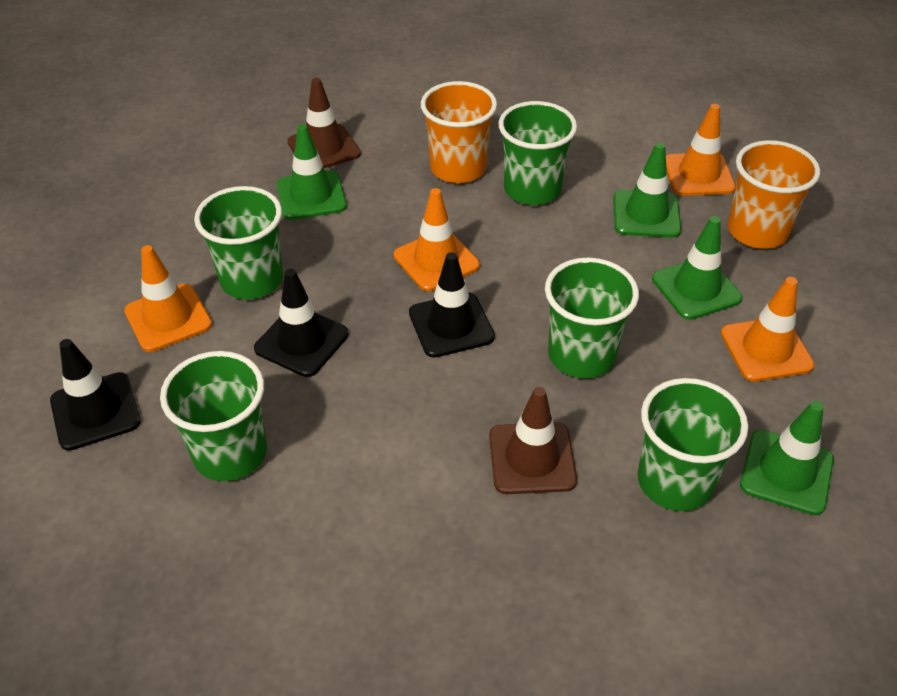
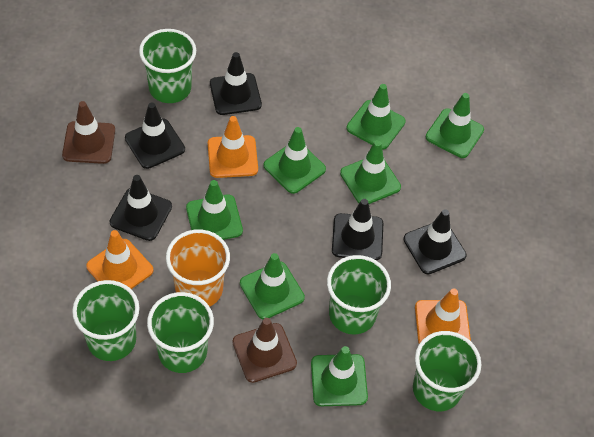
black traffic cone: [50,339,141,451] [254,269,349,377] [409,252,495,358] = 3 -> [110,175,172,241] [125,102,185,169] [210,52,262,115] [332,199,383,260] [403,209,467,274] = 5
green traffic cone: [277,124,347,220] [613,143,681,238] [652,216,743,320] [740,401,834,515] = 4 -> [186,180,243,240] [240,253,305,319] [263,127,326,194] [311,346,368,406] [340,140,401,204] [346,84,406,150] [426,93,484,158] = 7
orange cup: [421,81,497,183] [728,140,820,249] = 2 -> [166,229,230,307] = 1
orange traffic cone: [124,245,212,352] [394,188,480,291] [666,104,736,196] [721,277,815,382] = 4 -> [86,230,154,289] [208,116,258,178] [415,288,471,344] = 3

